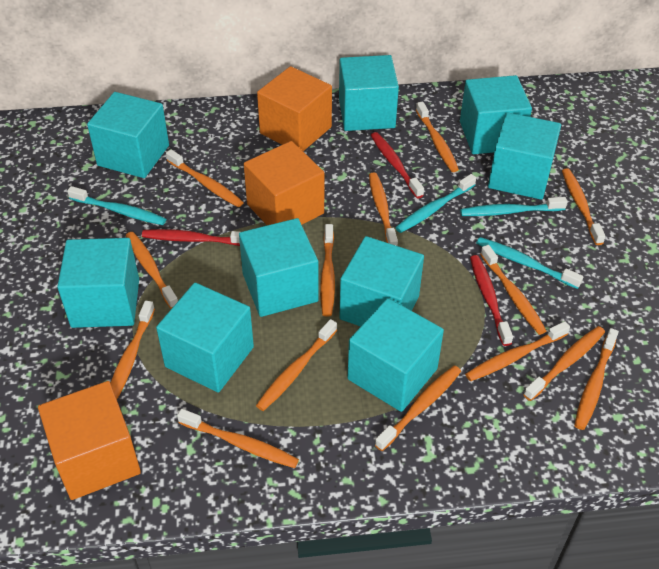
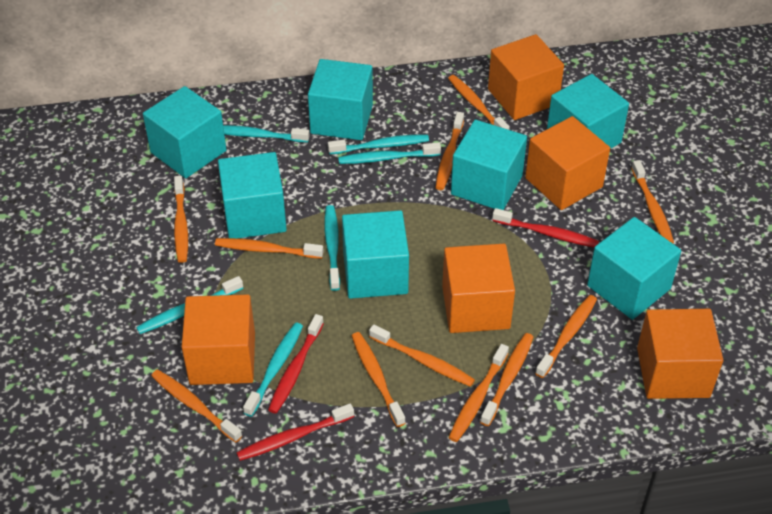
orange cube: [38,381,141,500] [244,141,324,225] [257,66,332,151] = 3 -> [182,295,255,385] [442,244,515,333] [488,34,564,120] [525,116,610,210] [637,309,723,399] = 5
orange toothbrush: [111,300,155,399] [126,232,178,309] [166,149,244,207] [177,409,299,468] [256,319,337,411] [320,224,335,317] [369,172,398,246] [375,365,461,451] [416,102,459,172] [465,321,570,381] [480,245,546,335] [523,326,605,401] [562,168,606,245] [574,328,619,430] = 14 -> [151,369,242,442] [174,176,188,263] [215,238,324,259] [352,332,405,427] [369,324,475,387] [436,112,464,190] [448,75,510,130] [448,344,509,442] [480,333,533,426] [535,295,597,378] [631,160,674,243] = 11
turquoise cube: [57,238,139,328] [87,92,169,178] [156,283,254,392] [239,218,319,317] [339,55,399,131] [339,236,424,327] [347,298,444,412] [460,75,532,154] [488,112,561,200] = 9 -> [143,86,226,178] [218,152,287,238] [308,59,373,140] [342,210,409,299] [451,120,527,210] [547,74,629,149] [587,217,681,320] = 7
turquoise toothbrush: [67,186,166,225] [395,174,476,233] [460,197,567,216] [476,237,584,289] = 4 -> [136,276,243,334] [223,125,310,143] [243,323,303,417] [324,205,340,291] [328,134,429,154] [338,143,441,164] = 6

